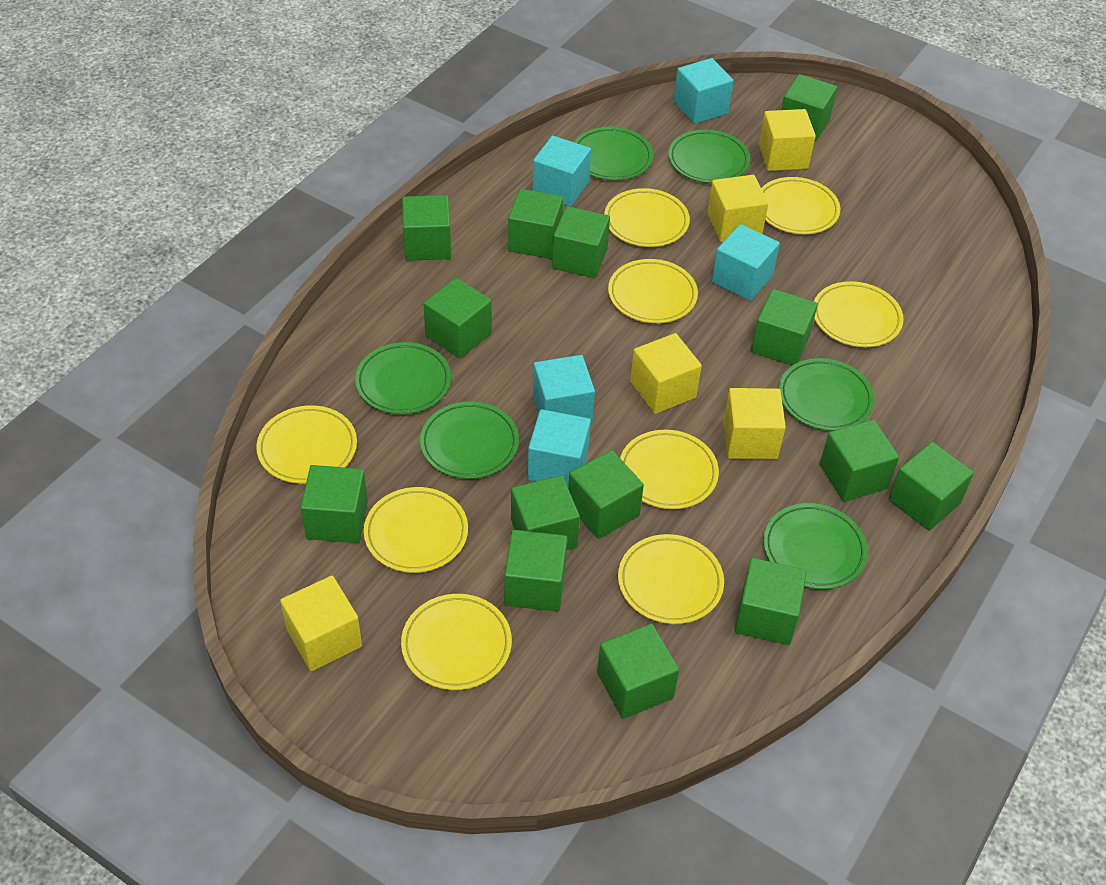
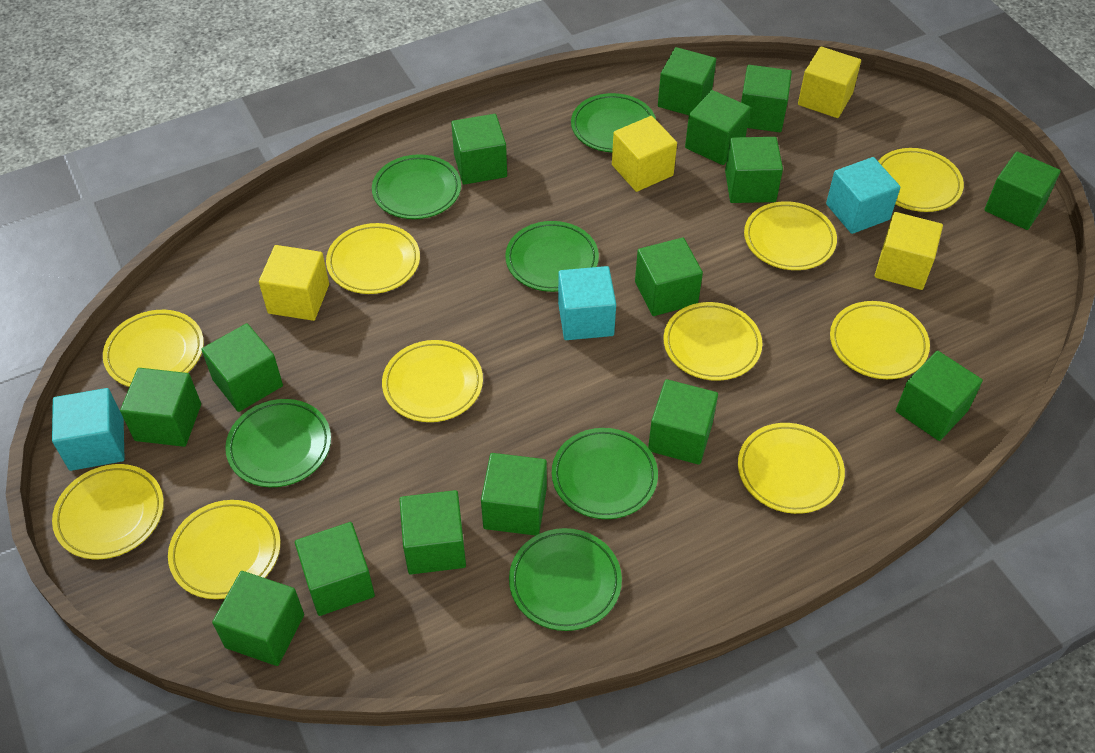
green cube: [300,465,368,543] [402,195,451,261] [423,278,492,358] [504,530,567,612] [508,189,563,259] [511,475,580,550] [552,206,610,278] [568,450,644,539] [597,624,679,719] [735,558,807,645] [751,289,818,366] [781,74,837,142] [820,420,899,502] [889,442,974,531] = 14 -> [120,368,201,447] [201,323,283,412] [212,571,304,666] [295,522,375,616] [399,490,466,575] [451,114,507,185] [481,453,547,536] [635,238,703,316] [648,379,718,465] [658,47,716,115] [685,90,751,165] [725,137,783,203] [741,65,792,132] [896,351,983,441] [984,151,1061,230] = 15
turquoise cube: [528,409,591,487] [532,136,591,206] [533,355,595,424] [674,58,734,124] [712,224,780,301] = 5 -> [52,388,124,471] [558,266,616,340] [826,157,901,234] = 3
yellow cube: [280,576,362,671] [630,333,702,414] [707,175,768,242] [723,388,786,459] [759,109,816,171] = 5 -> [259,245,329,321] [612,116,677,192] [798,47,861,118] [875,212,943,290] = 4
yellow plate: [256,405,357,484] [364,487,468,573] [401,594,512,690] [604,188,690,247] [608,259,698,323] [618,534,724,624] [620,430,719,509] [761,177,840,234] [814,281,904,347] = 9 -> [52,464,164,559] [103,310,204,387] [168,500,281,599] [326,223,420,294] [382,340,483,422] [664,302,762,381] [738,423,845,514] [744,201,837,270] [830,301,930,379] [878,148,964,212] = 10

